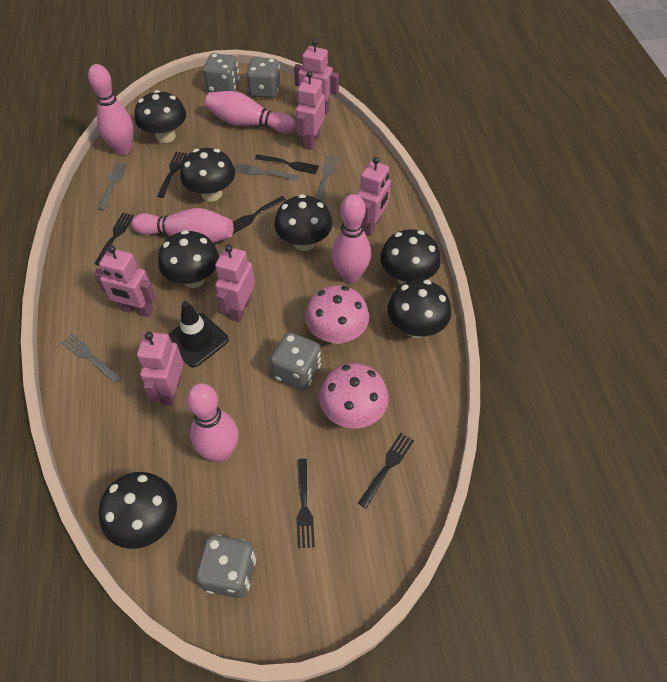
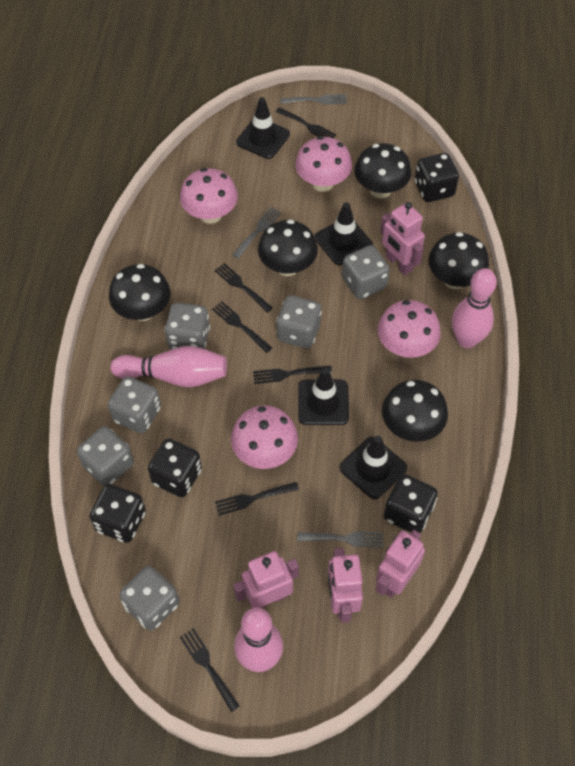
black dice: none = 0 -> [89,484,146,543] [148,438,202,497] [384,474,438,533] [415,153,459,202] = 4
black mushroom: [99,472,177,549] [135,90,186,143] [158,230,219,288] [180,148,235,202] [274,194,332,251] [380,229,441,284] [388,279,451,338] = 7 -> [109,264,170,321] [258,220,318,276] [354,143,411,198] [382,380,448,442] [428,232,489,289] = 5
black traffic cone: [169,301,229,368] = 1 -> [236,97,290,159] [298,368,349,425] [315,202,373,265] [339,436,407,499] = 4
grey dice: [196,535,256,598] [203,53,240,92] [246,57,280,98] [270,332,321,390] = 4 -> [77,426,134,486] [108,376,161,433] [119,566,179,631] [164,303,210,350] [276,295,322,348] [342,245,390,299] = 6
grey fork: [61,334,121,384] [98,163,127,210] [234,163,298,181] [316,155,338,201] = 4 -> [233,207,281,259] [280,94,347,105] [297,531,383,548] = 3
pink bowling pin: [88,64,134,155] [131,208,233,243] [186,383,238,462] [205,91,296,133] [332,194,371,283] = 5 -> [110,346,227,387] [234,608,283,672] [452,268,497,348] = 3
pink mushroom: [305,285,369,344] [319,363,389,429] = 2 -> [180,168,238,224] [231,405,298,469] [295,136,352,192] [378,300,441,358] = 4
pink robot: [94,245,156,317] [137,332,184,406] [215,245,255,322] [294,39,339,114] [296,71,325,150] [357,157,391,236] = 6 -> [233,551,299,608] [328,548,363,623] [375,530,425,598] [380,202,425,275] = 4

